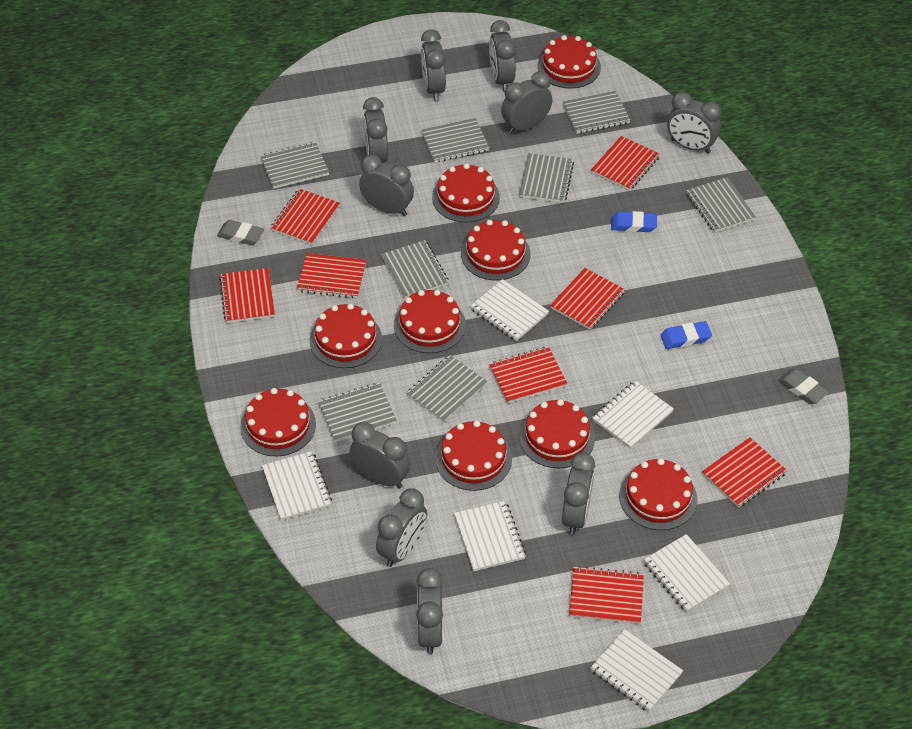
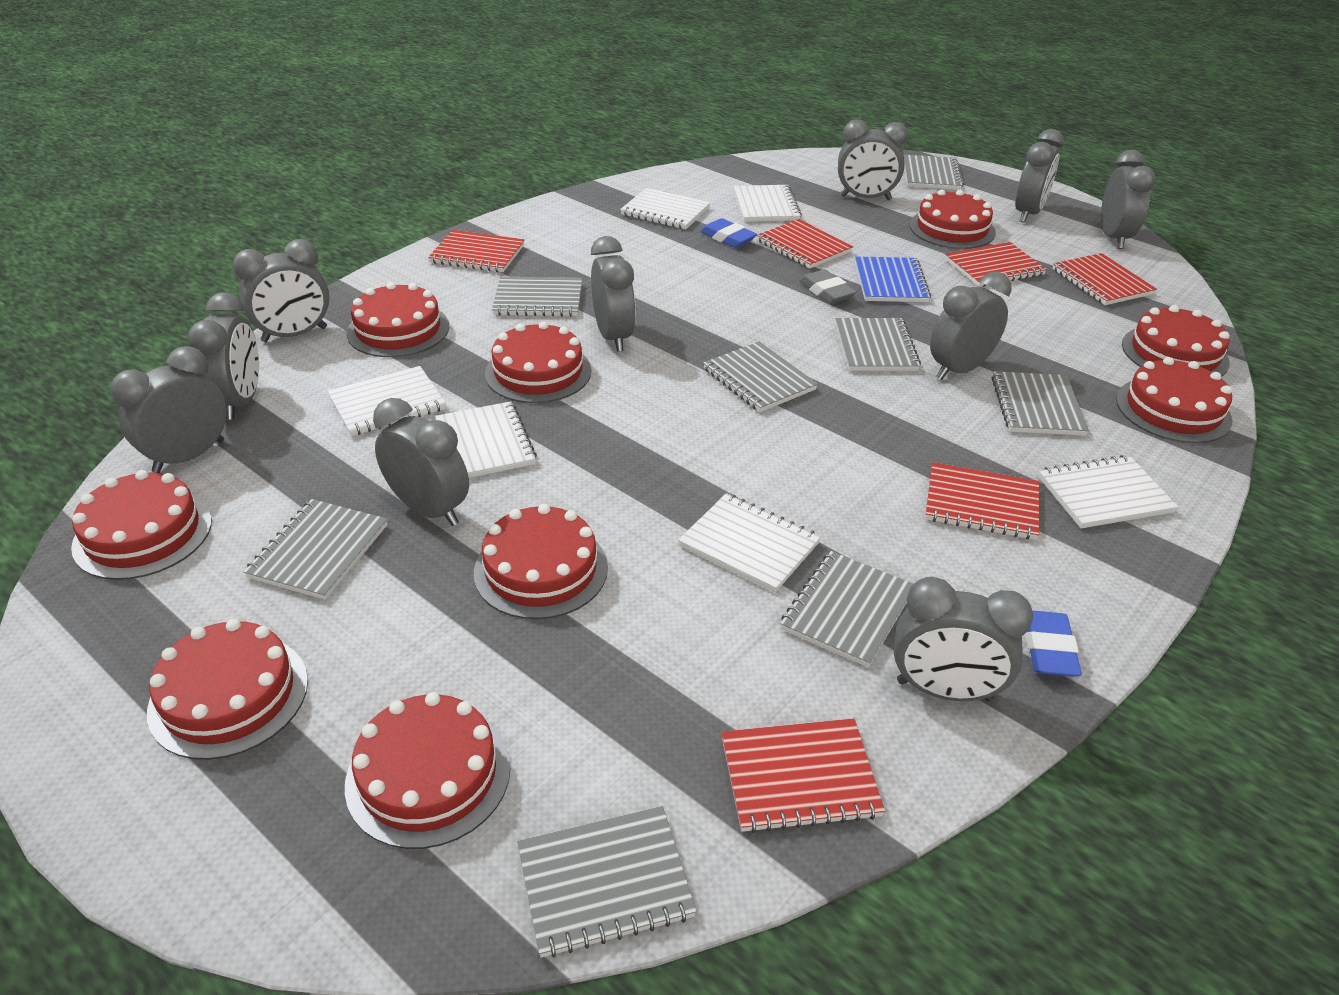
blue notebook: none = 0 -> [855,256,931,302] = 1
grey eraser: [217,220,264,245] [778,368,829,404] = 2 -> [799,269,856,304] = 1
red notebook: [219,268,275,323] [271,189,340,245] [297,253,367,299] [489,347,568,404] [550,268,625,330] [569,566,644,624] [591,136,660,191] [702,437,787,508] = 8 -> [428,230,525,272] [721,718,885,833] [757,219,853,269] [925,462,1039,540] [945,242,1047,287] [1052,253,1157,305] = 6

